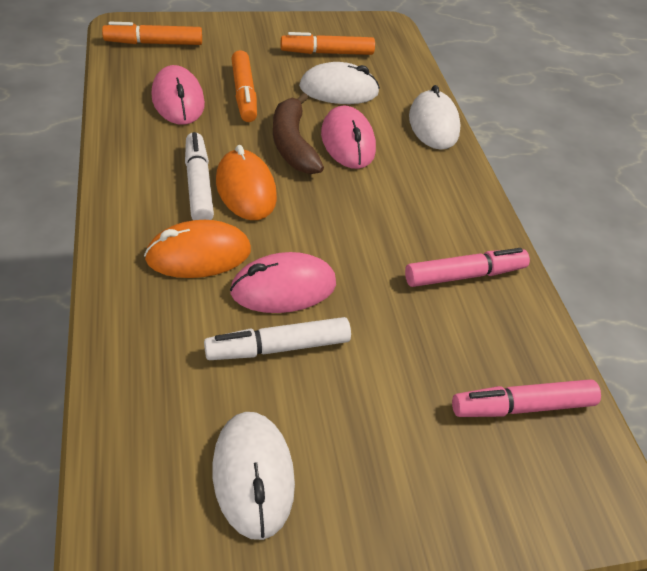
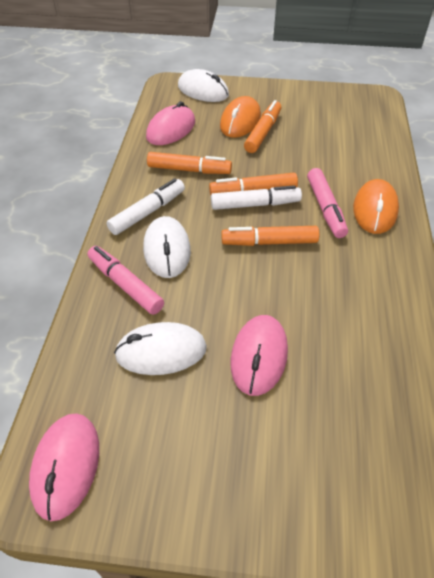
brown banana: [273,93,324,174] = 1 -> none = 0
orange marker: [102,22,202,45] [231,50,257,122] [281,32,375,55] = 3 -> [147,152,232,174] [209,173,298,195] [221,226,319,246] [244,100,281,153] = 4

